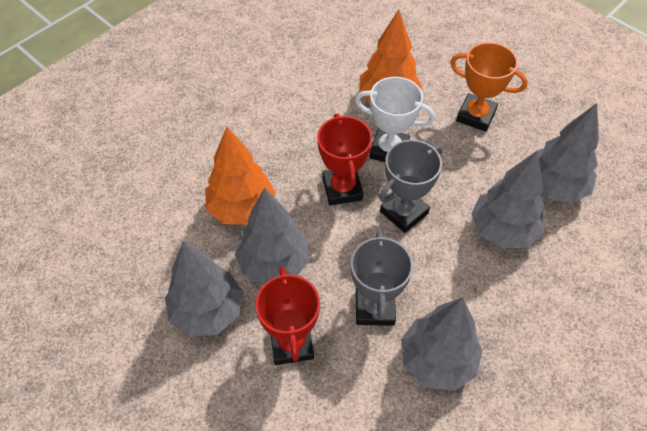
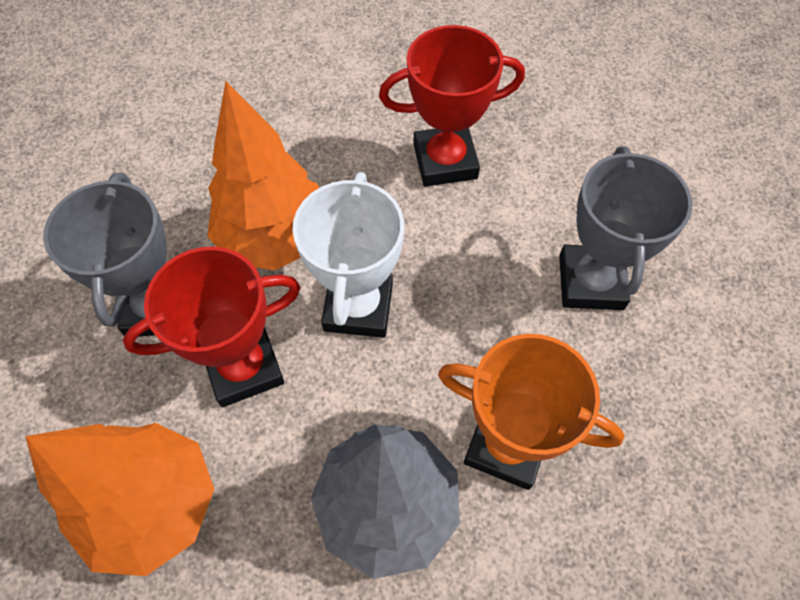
grey tree: [165,241,243,337] [235,188,309,285] [401,297,482,391] [471,151,544,249] [538,103,599,203] = 5 -> [311,424,460,579] = 1

